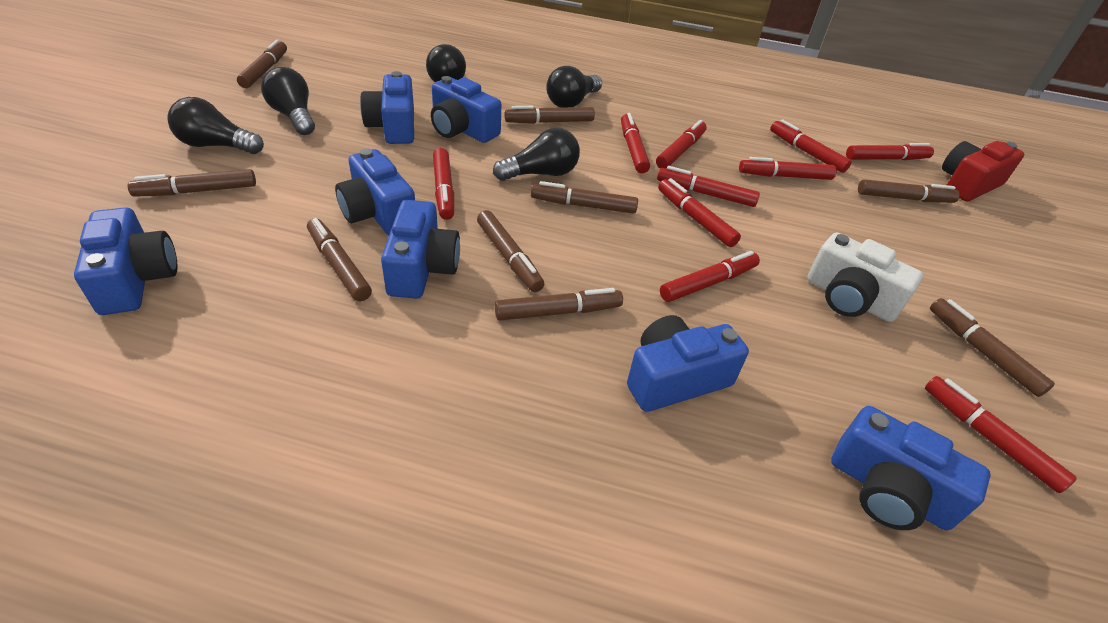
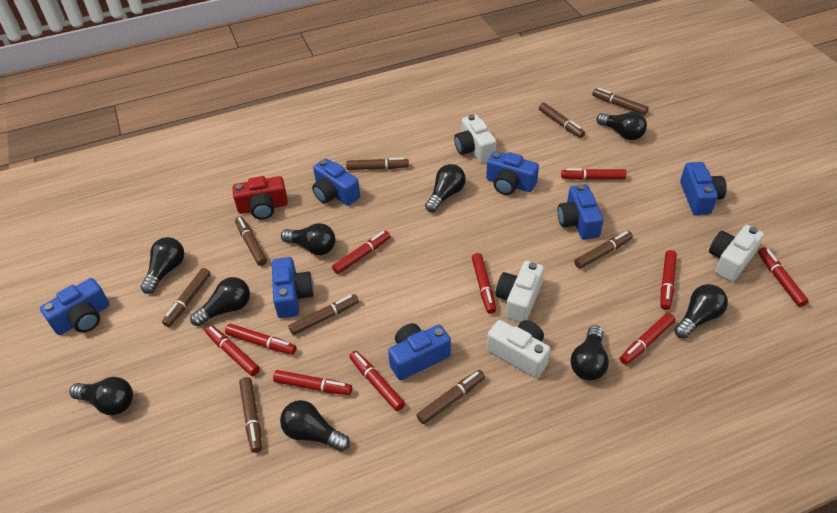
black light bulb: [167,97,264,154] [261,67,315,135] [426,44,466,82] [493,128,580,181] [546,66,602,108] = 5 -> [69,377,133,415] [141,237,184,294] [190,277,250,326] [280,400,350,452] [281,223,336,255] [425,164,466,212] [571,325,609,381] [596,112,647,140] [674,284,728,339] = 9
white camera: [807,232,923,322] = 1 -> [454,114,496,163] [487,320,550,378] [496,261,544,323] [709,225,764,282] = 4

